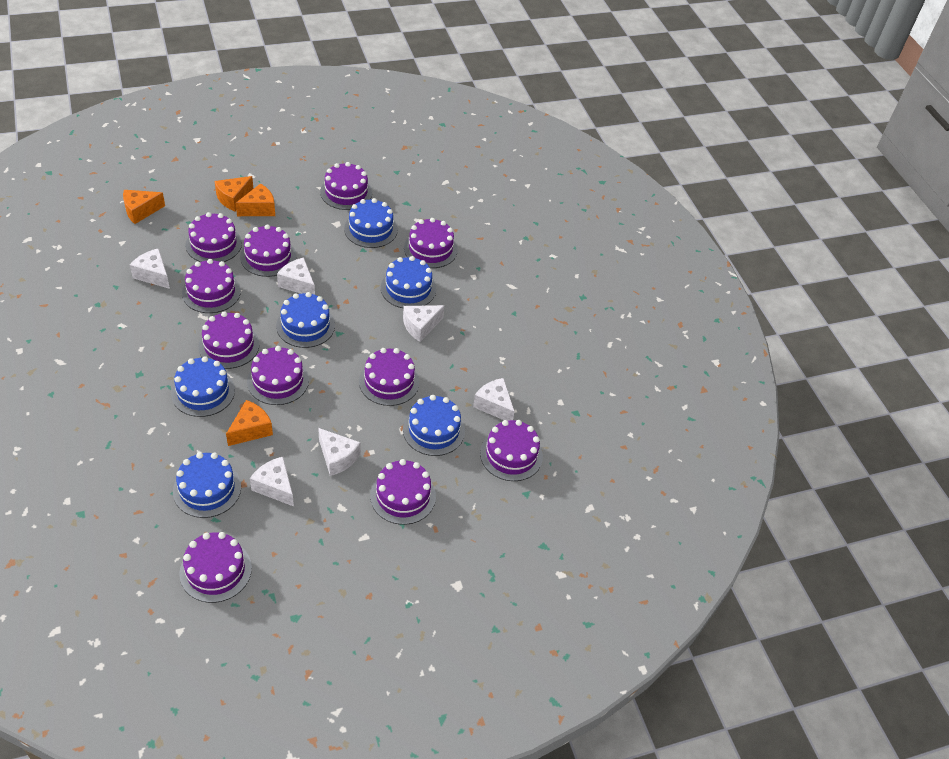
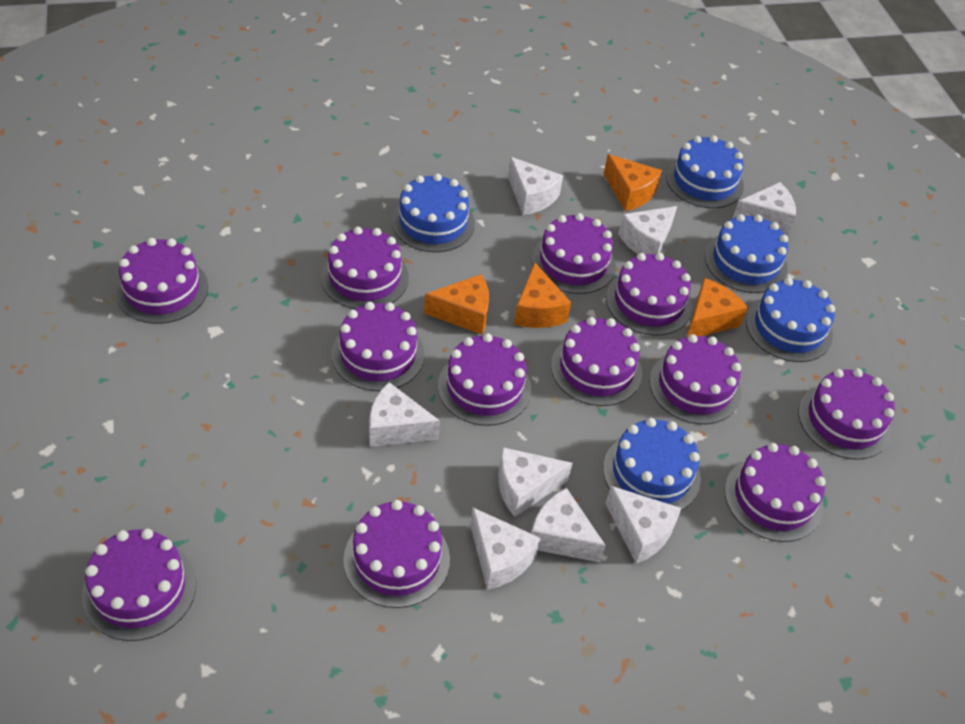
blue cake: [171,356,235,417] [173,452,241,518] [276,292,335,348] [344,198,398,248] [381,256,436,308] [403,395,465,456] = 6 -> [392,174,475,252] [603,418,701,510] [666,135,744,208] [705,214,788,293] [746,278,835,362] = 5
purple cake: [179,532,252,603] [182,259,241,313] [186,212,242,262] [198,311,260,369] [240,224,296,277] [247,346,309,405] [320,162,372,210] [359,348,419,406] [370,459,436,525] [404,218,458,268] [480,420,543,481] = 11 -> [82,529,196,641] [115,238,208,324] [321,227,409,309] [332,302,425,391] [344,500,450,608] [438,333,531,426] [532,213,616,294] [551,317,642,406] [606,253,692,336] [650,334,741,424] [725,443,826,542] [798,368,895,460] = 12
white cheese: [130,248,170,289] [250,457,294,506] [277,257,315,295] [318,428,360,476] [403,305,444,342] [473,378,515,421] = 6 -> [369,382,440,447] [470,508,541,590] [498,447,572,517] [508,157,563,215] [531,488,606,562] [605,486,681,563] [618,206,677,254] [732,182,796,235] = 8

